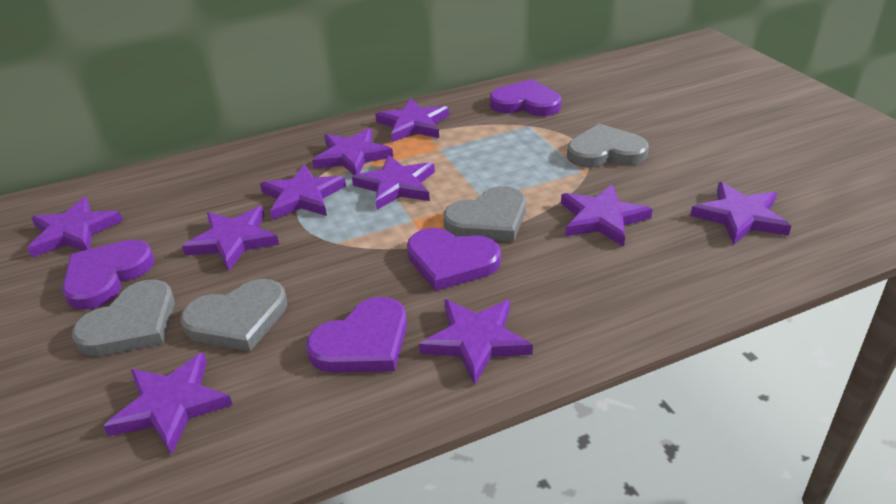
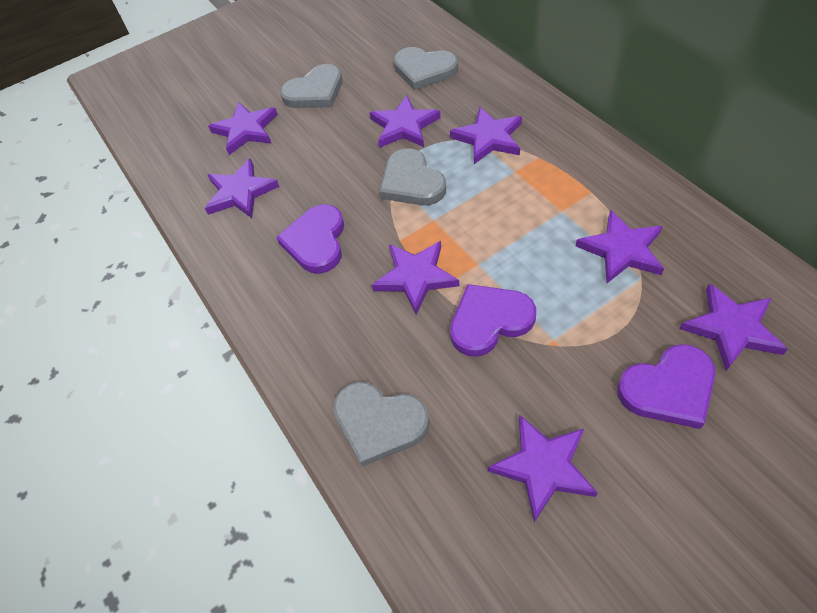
purple heart: [62,240,155,310] [306,297,407,373] [407,228,501,291] [490,79,561,116] = 4 -> [276,204,344,274] [450,284,536,357] [617,344,715,429] = 3
purple star: [27,197,123,257] [103,353,233,455] [182,206,279,271] [260,164,346,220] [312,128,393,175] [352,155,435,210] [375,98,449,142] [419,299,533,385] [561,184,652,247] [690,182,791,245] = 10 -> [205,158,279,218] [208,102,278,155] [369,95,441,148] [372,241,459,315] [450,107,522,164] [488,415,598,522] [576,210,664,283] [680,283,788,371] = 8

